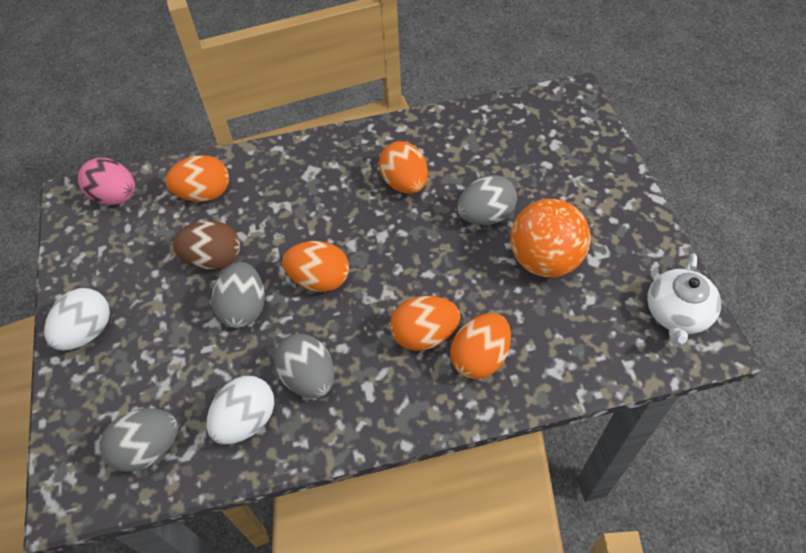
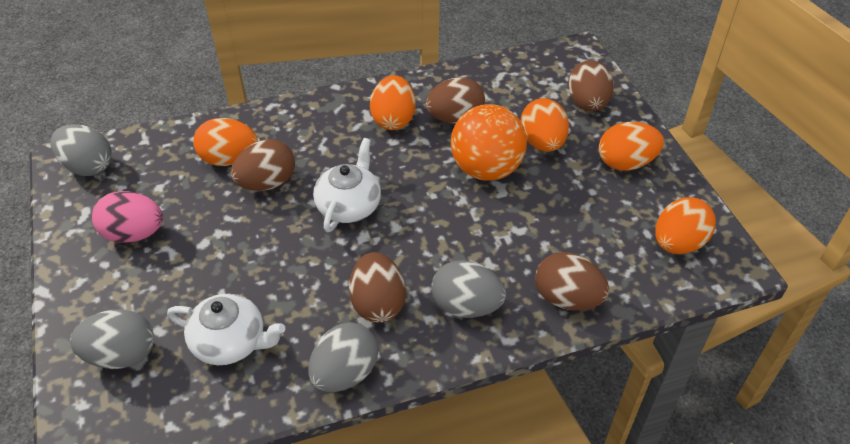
brown egg: [173,221,240,269] = 1 -> [231,139,295,191] [349,252,406,323] [425,77,485,124] [535,252,609,310] [568,60,614,111] = 5
white egg: [44,288,110,350] [207,376,274,444] = 2 -> none = 0
white teapot: [647,253,721,346] = 1 -> [167,294,285,365] [313,138,381,232] = 2

